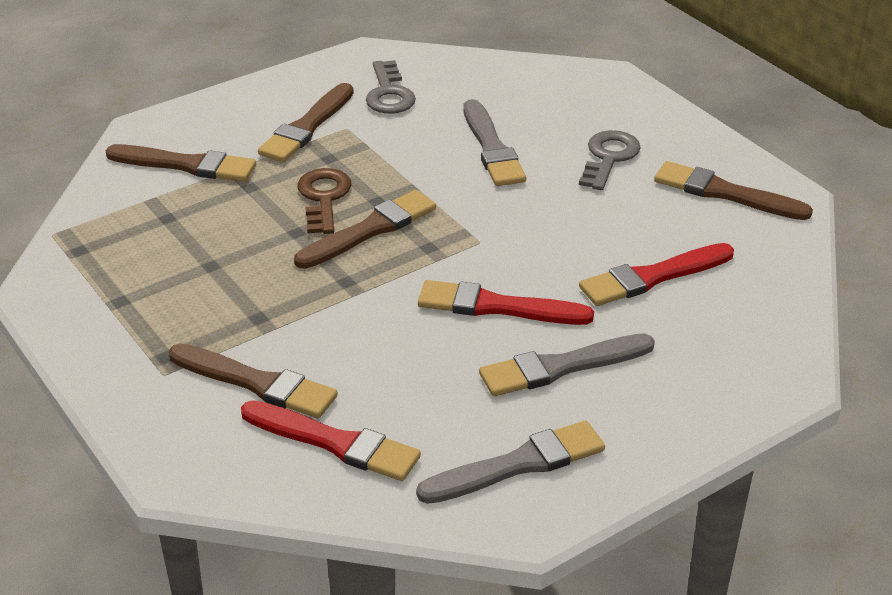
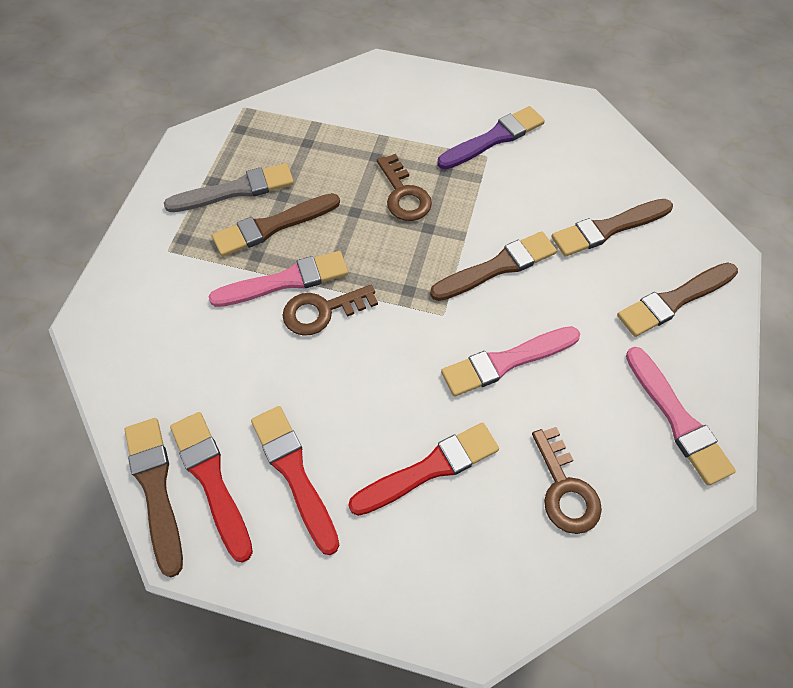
brown key: [297,168,352,234] = 1 -> [282,285,378,336] [377,154,432,221] [532,427,602,534] = 3
grey brush: [416,421,605,504] [464,99,526,186] [479,333,655,396] = 3 -> [164,163,294,212] = 1
grey key: [366,60,416,114] [579,130,641,190] = 2 -> none = 0
pink brush: none = 0 -> [208,251,348,307] [441,326,580,397] [626,347,736,486] = 3
purple brush: none = 0 -> [437,106,545,170] = 1

